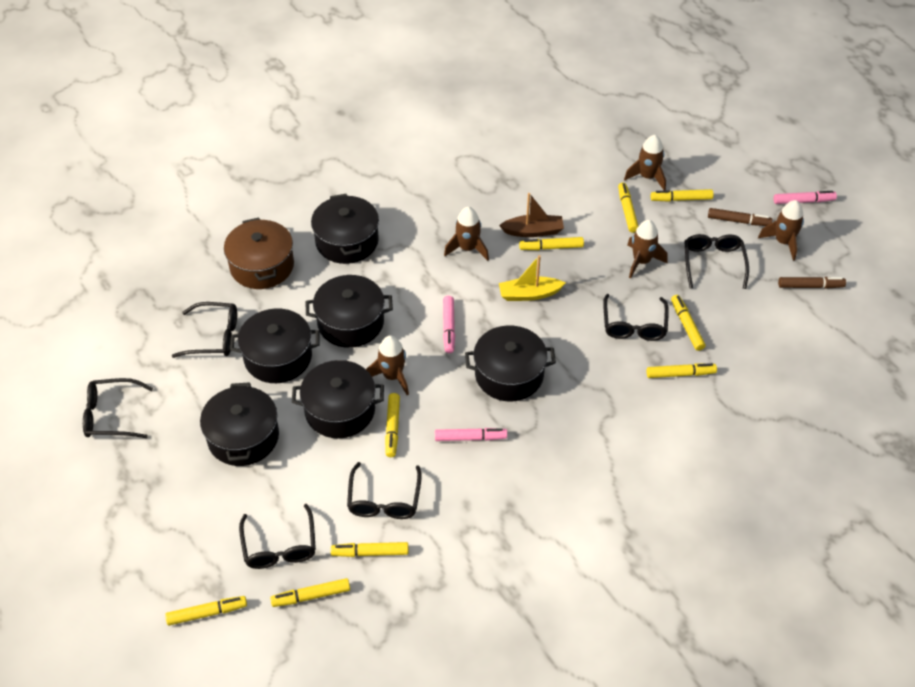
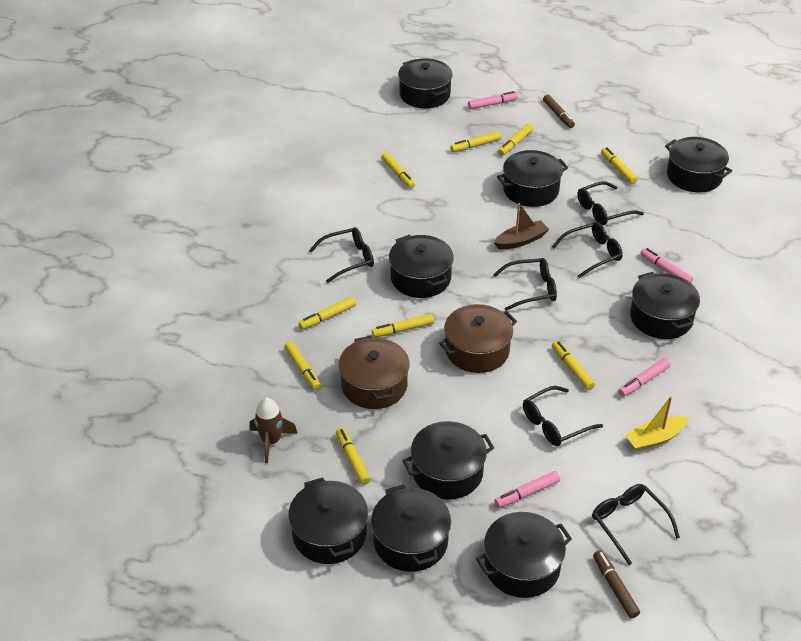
black pot: [200,382,279,466] [230,308,319,383] [292,360,384,438] [306,275,393,348] [311,194,379,264] [465,325,556,402] = 6 -> [288,477,368,564] [371,484,451,572] [389,234,454,298] [398,58,453,108] [402,421,494,500] [476,512,572,598] [497,150,568,207] [630,272,700,339] [665,137,732,192] = 9
brown pot: [224,218,294,289] = 1 -> [339,336,409,409] [439,304,517,373] = 2
brown rocket: [366,336,409,395] [444,207,489,261] [624,135,666,191] [627,220,668,278] [758,200,804,261] = 5 -> [249,398,298,463] = 1
pink marker: [435,428,507,441] [443,296,455,353] [774,191,837,204] = 3 -> [468,91,518,109] [494,471,560,508] [618,358,671,397] [640,248,693,283] = 4

